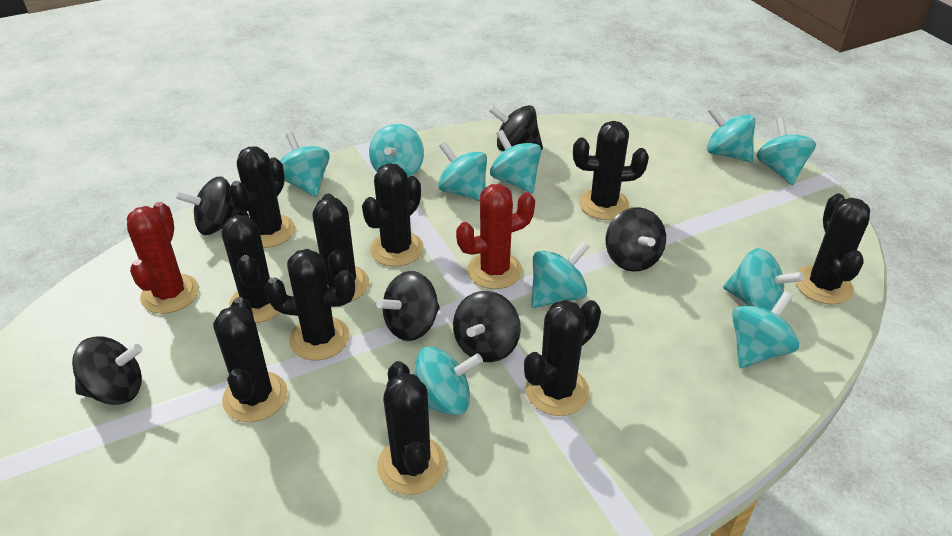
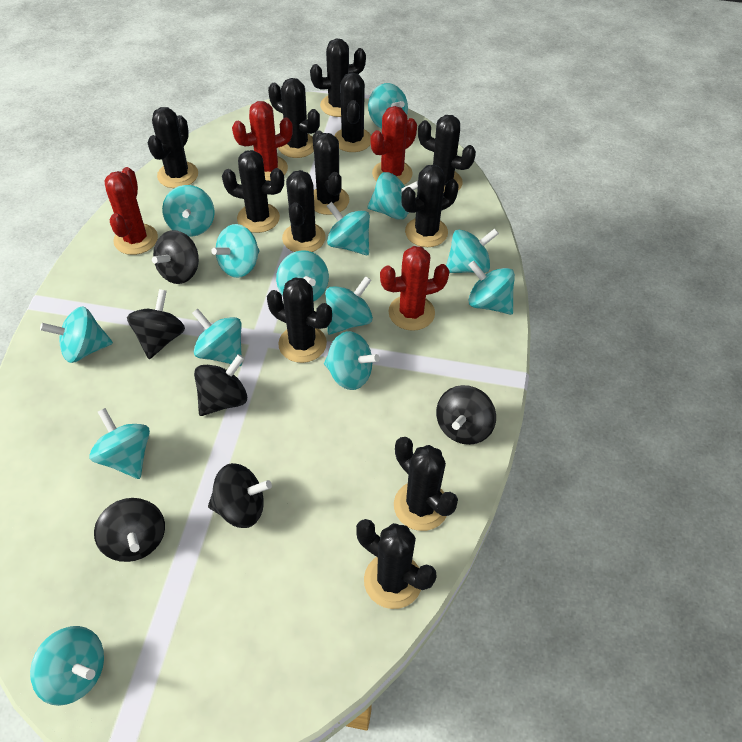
black cactus: [213,297,288,422] [222,215,280,323] [229,147,295,248] [265,249,355,361] [312,193,369,302] [362,163,424,267] [377,361,446,495] [524,300,601,416] [573,121,649,220] [795,194,870,304] = 10 -> [148,107,198,188] [222,150,284,233] [267,277,332,363] [268,78,320,158] [282,170,326,252] [310,38,366,117] [313,130,349,215] [334,73,371,152] [356,519,437,609] [394,437,458,531] [401,165,459,247] [418,115,476,191] = 12
red cactus: [127,202,199,314] [456,184,535,289] = 2 -> [104,167,158,255] [232,101,293,181] [370,106,417,185] [380,246,449,331] = 4
turquoise spinning top: [280,132,329,197] [369,124,424,177] [414,347,483,416] [438,142,487,201] [490,130,541,193] [531,242,589,308] [707,106,755,162] [723,248,804,311] [732,291,799,368] [757,117,816,185] = 10 -> [30,626,104,706] [40,306,113,363] [89,408,150,479] [162,185,214,237] [192,309,242,366] [211,224,259,278] [276,251,329,302] [324,331,380,390] [325,276,373,335] [327,202,370,255] [367,172,418,220] [368,83,408,129] [446,228,499,273] [468,261,515,315] = 14

